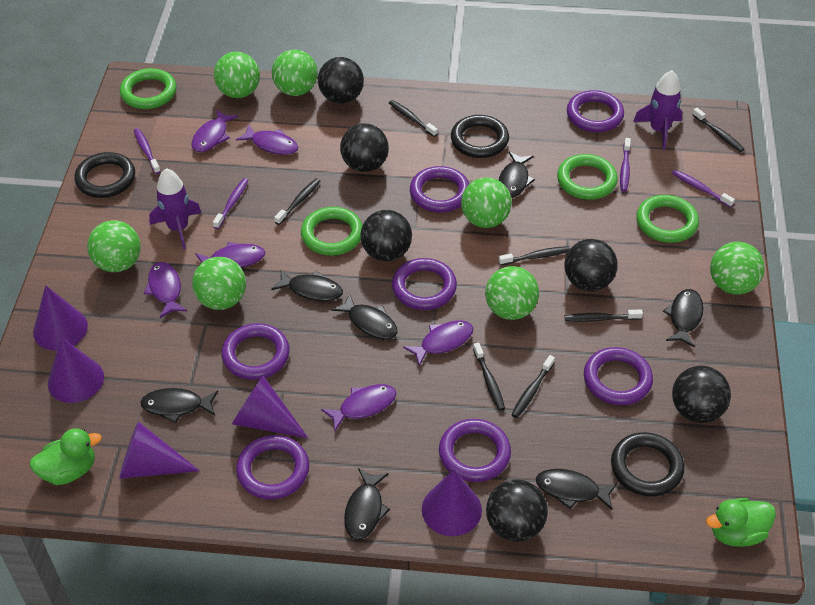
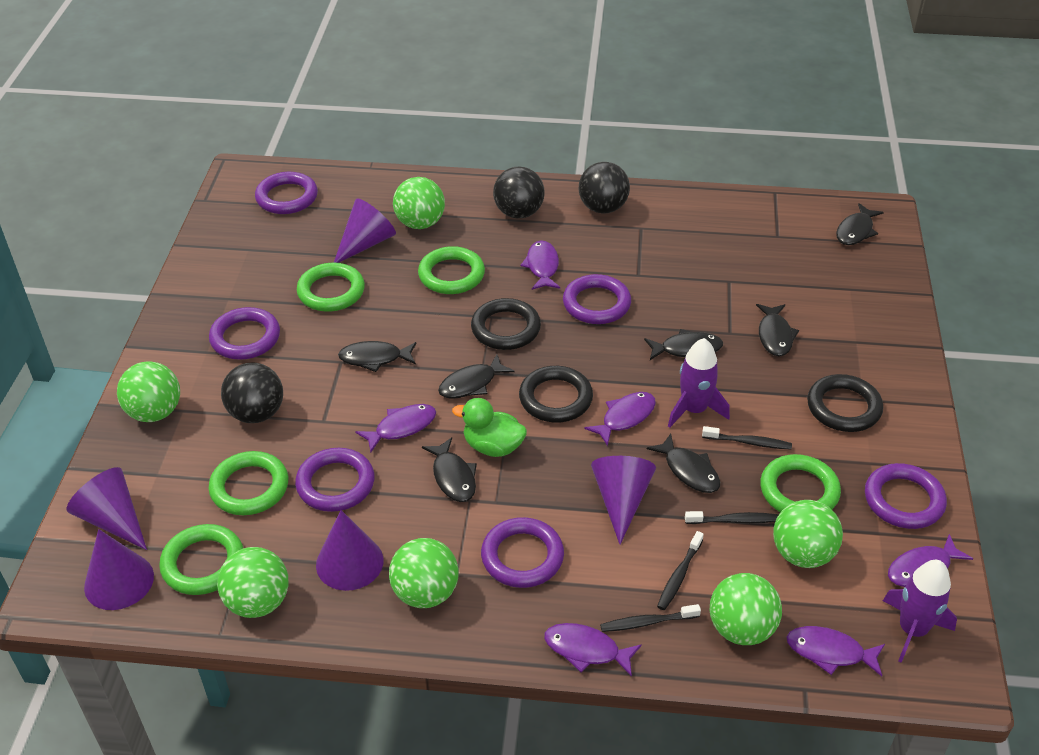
black ball: [318,57,364,104] [340,123,389,172] [360,210,412,261] [486,479,548,542] [565,239,618,291] [672,366,731,423] = 6 -> [221,363,283,423] [493,167,545,218] [579,162,630,213] = 3
black toothbrush: [274,178,321,225] [389,100,438,137] [473,342,505,411] [499,246,570,265] [511,355,555,418] [565,310,643,322] [692,108,744,152] = 7 -> [600,604,701,632] [657,531,704,610] [685,511,779,524] [702,426,792,450] = 4
green ball: [87,220,141,272] [192,257,246,310] [214,52,260,98] [272,50,318,96] [461,177,512,228] [485,266,539,320] [710,242,765,295] = 7 -> [117,361,180,422] [217,547,289,618] [389,538,459,608] [393,177,445,229] [710,573,782,645] [773,500,843,568] = 6
green duck: [30,428,102,485] [706,498,776,547] = 2 -> [452,398,527,457] = 1
green ring: [120,68,177,109] [301,207,363,256] [557,154,618,200] [636,195,699,243] = 4 -> [159,524,244,595] [209,451,288,515] [297,263,365,312] [418,246,485,294] [760,454,841,512] = 5
purple ring: [222,323,290,380] [236,435,309,499] [392,258,457,310] [410,166,469,212] [439,419,511,482] [567,90,624,132] [584,347,653,405] = 7 -> [209,307,280,360] [255,172,318,214] [295,448,375,512] [481,517,564,588] [563,274,631,324] [865,463,947,529] = 6
purple toothbrush: [134,128,161,174] [213,178,249,229] [620,138,631,192] [672,170,735,207] = 4 -> none = 0

